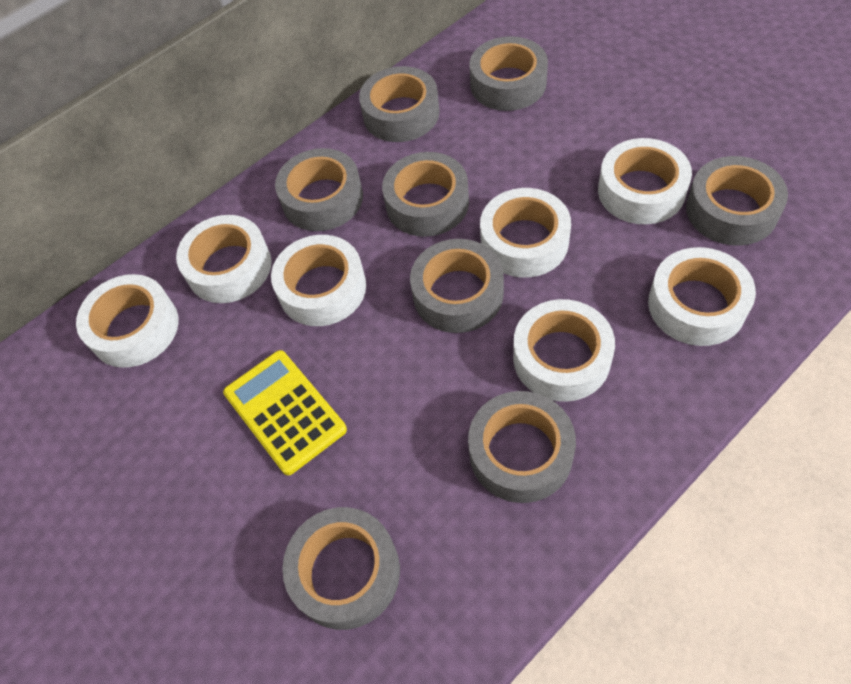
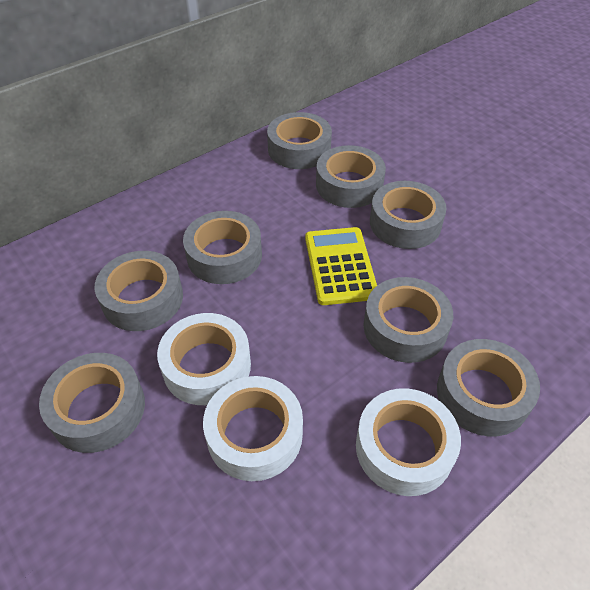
white tape: [76,274,179,368] [176,215,272,303] [271,235,366,326] [480,188,571,278] [513,299,615,402] [598,138,692,224] [648,247,756,346] = 7 -> [157,313,251,405] [203,376,303,481] [356,388,461,496] = 3

